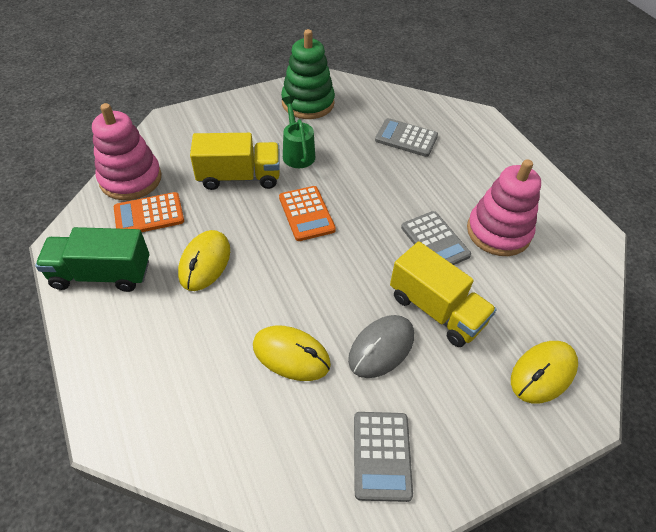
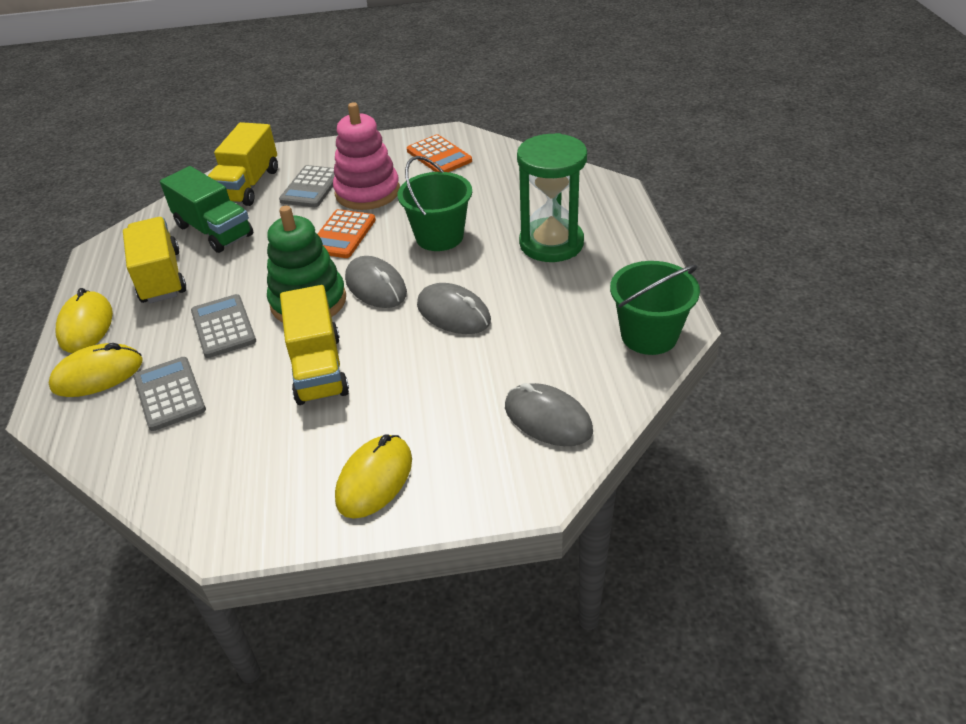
green bucket: none = 0 -> [398,156,472,251] [610,261,700,355] = 2
green hourglass: none = 0 -> [517,133,587,262] = 1
green watering can: [282,96,315,168] = 1 -> none = 0
grey mouse: [348,315,414,378] = 1 -> [345,256,407,308] [417,283,491,334] [505,383,593,446] = 3
pink stacking toy: [92,103,162,200] [467,159,541,256] = 2 -> [333,102,400,210] = 1
yellow truck: [190,133,280,190] [390,241,497,347] = 2 -> [123,217,186,303] [208,122,278,206] [280,285,349,405] = 3

